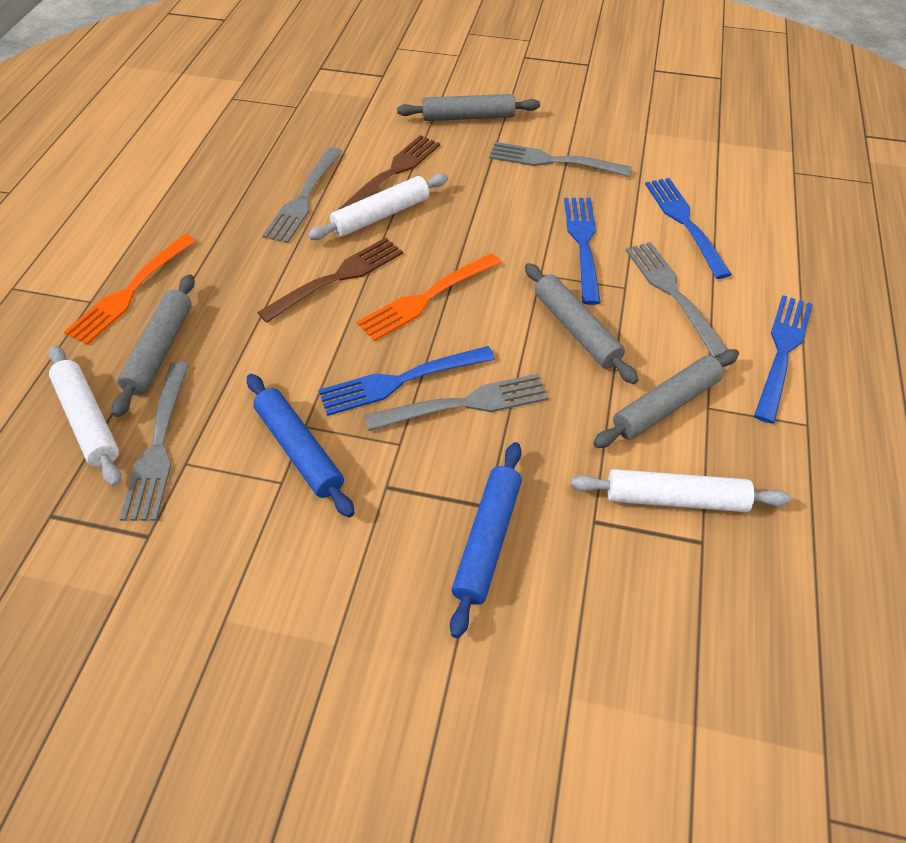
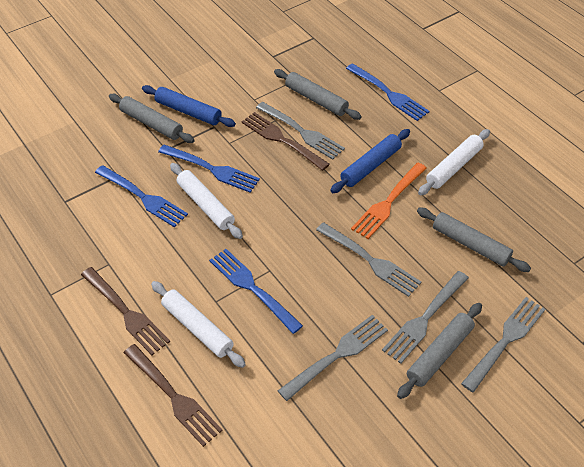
brown fork: [257,237,403,323] [338,135,440,210] = 2 -> [81,267,170,355] [124,344,223,447] [242,112,330,171] = 3
orange fork: [64,234,196,345] [357,253,501,341] = 2 -> [351,163,427,239] = 1

